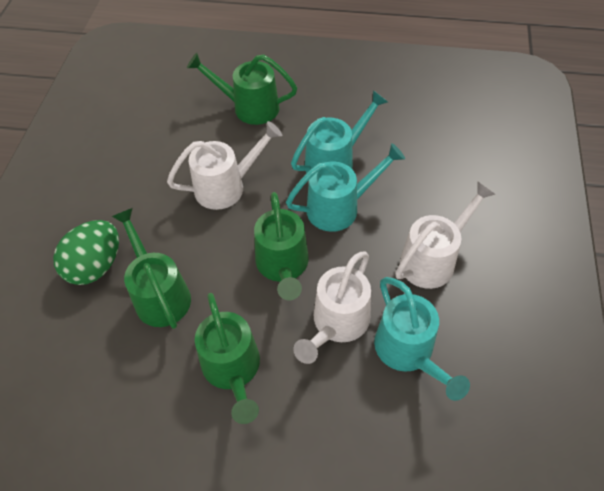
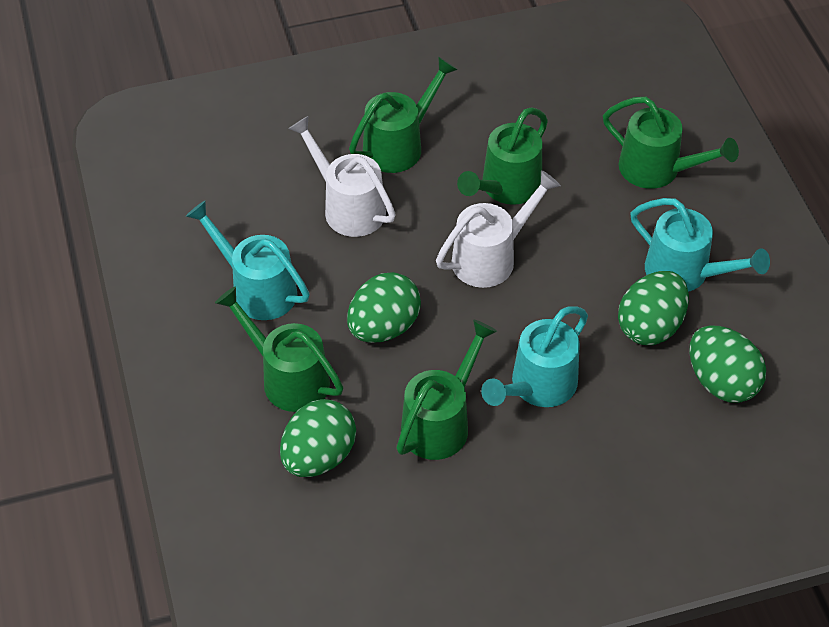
green egg: [53,220,119,285] = 1 -> [280,399,356,477] [347,272,421,343] [618,271,689,345] [690,325,766,403] = 4
green watering can: [111,208,191,329] [187,53,297,125] [195,293,260,424] [254,192,309,300] = 4 -> [215,286,343,412] [349,57,458,173] [397,320,497,460] [457,107,548,205] [603,97,739,189] = 5
white watering can: [167,121,282,210] [293,251,371,364] [395,182,495,289] = 3 -> [288,116,396,237] [436,170,561,288] = 2

